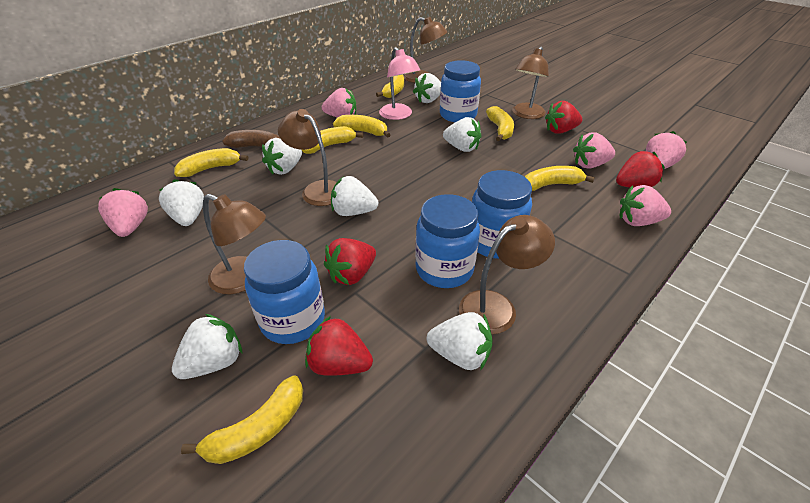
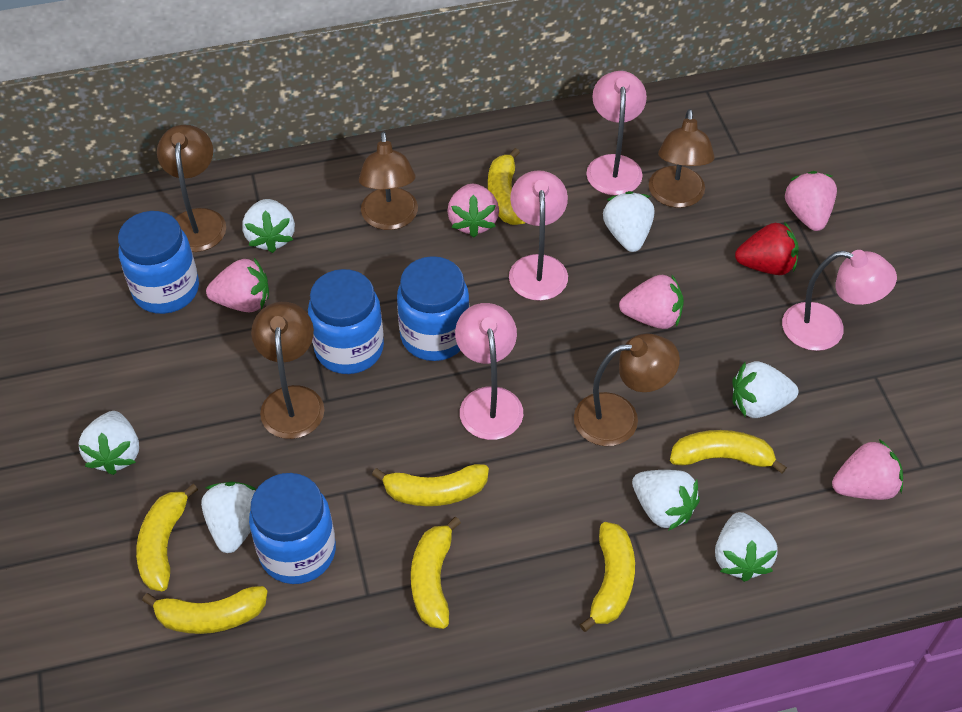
brown banana: [222,130,280,148] = 1 -> none = 0
pink lamp: [379,47,421,120] = 1 -> [455,303,523,440] [509,170,568,301] [586,71,647,195] [782,250,897,351] = 4
red strawberry: [305,316,373,376] [324,238,376,285] [545,101,582,134] [616,151,665,188] = 4 -> [735,222,799,275] = 1

